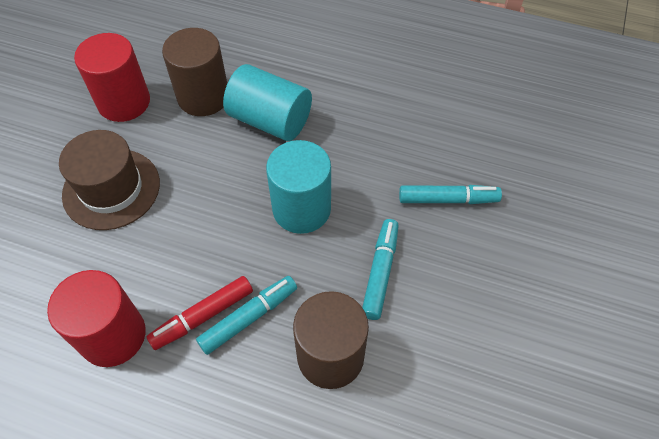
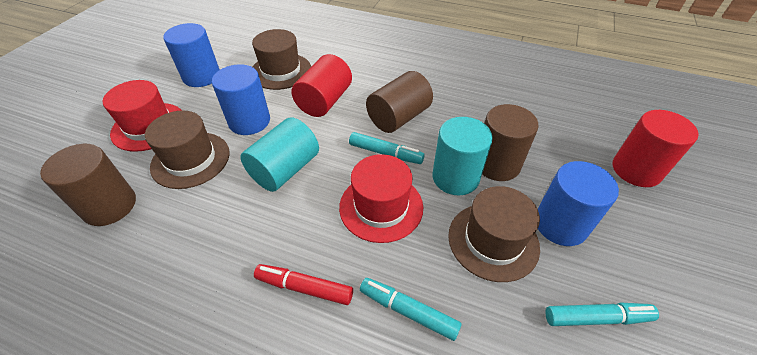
blue cylinder: none = 0 -> [163,23,220,87] [212,64,270,135] [538,161,619,246] = 3
brown cylinder: [162,28,227,116] [293,291,369,389] = 2 -> [40,144,136,226] [366,71,433,133] [482,104,538,181] = 3
brown hat: [59,130,160,230] = 1 -> [145,111,230,189] [252,29,311,90] [448,186,540,282] = 3
red hat: none = 0 -> [103,80,182,152] [339,154,423,243] = 2

